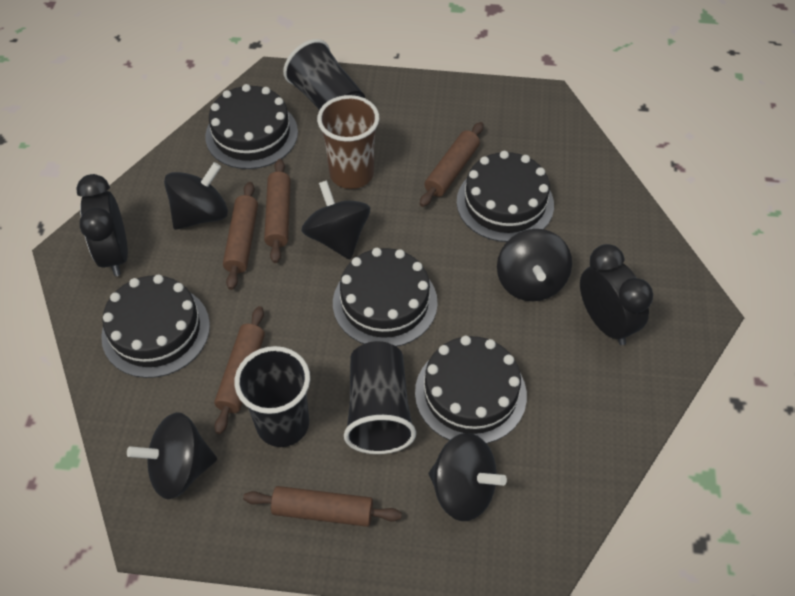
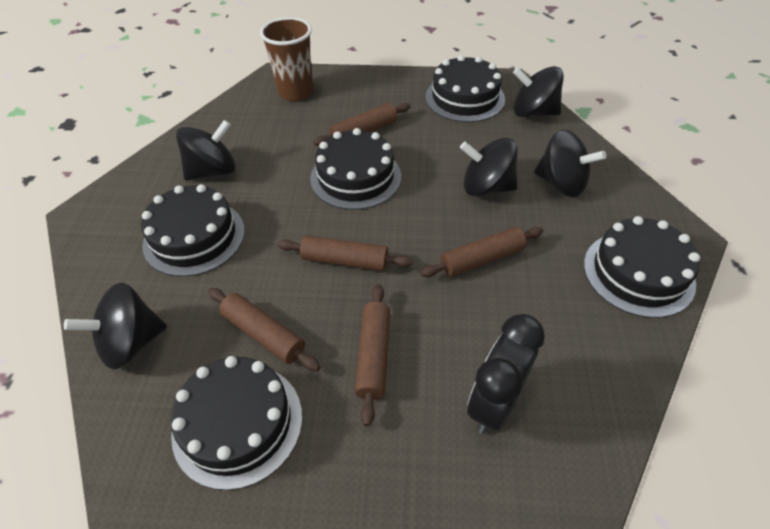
black clock: [76,174,128,276] [580,244,653,345] = 2 -> [467,314,545,434] = 1
black cup: [234,346,310,447] [283,39,365,110] [344,341,416,454] = 3 -> none = 0

